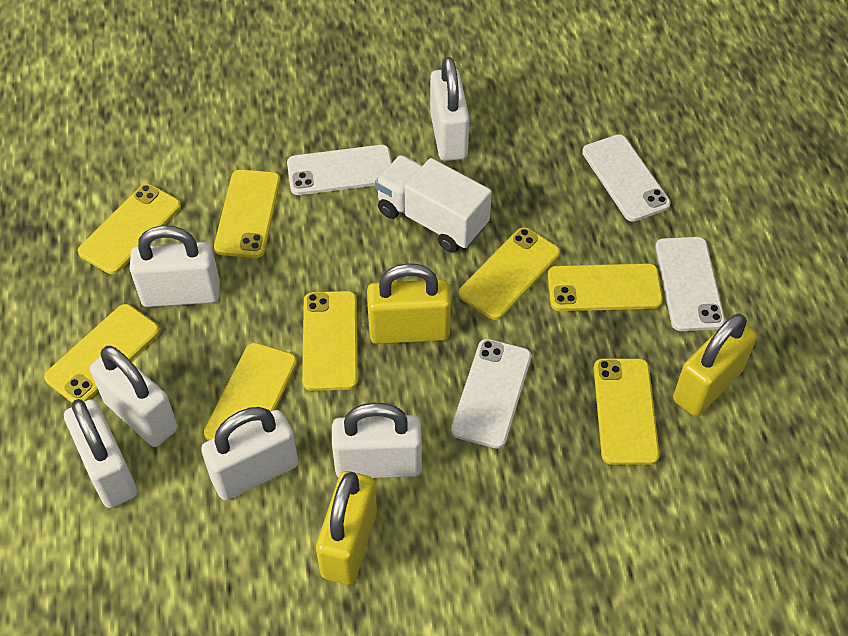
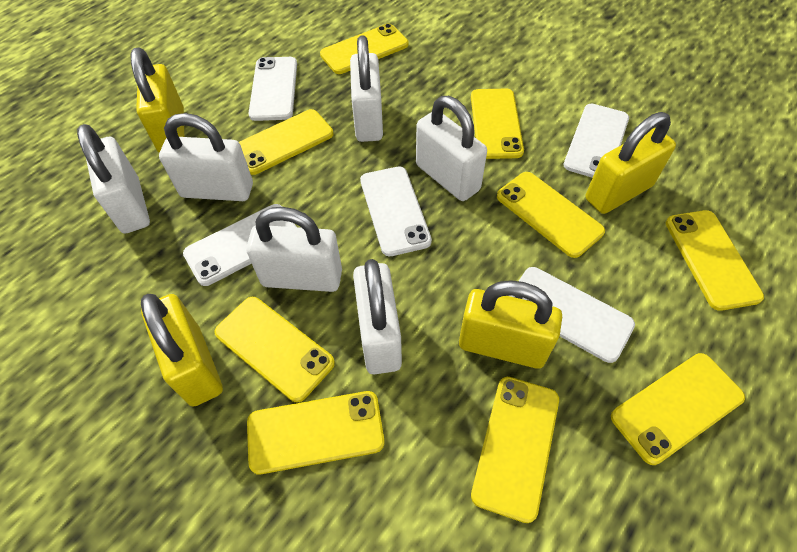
white phone: [287,145,392,195] [451,339,531,449] [582,134,670,222] [655,237,725,331] = 4 -> [183,204,296,286] [249,57,297,121] [360,166,432,256] [510,267,635,363] [563,104,629,178] = 5
white truck: [375,155,492,253] = 1 -> none = 0
yellow padlock: [316,471,377,585] [367,263,451,344] [673,314,757,416] = 3 -> [130,47,184,153] [141,294,223,407] [459,280,562,369] [585,112,676,214] = 4
yellow phone: [44,304,160,403] [78,184,181,274] [204,343,297,441] [214,170,280,258] [302,291,358,391] [459,227,560,320] [548,263,663,311] [594,358,659,465] = 8 -> [214,297,335,402] [239,109,333,175] [247,391,385,474] [320,23,408,74] [471,89,524,159] [471,377,559,523] [497,172,605,258] [611,353,745,465] [666,210,764,311] = 9

